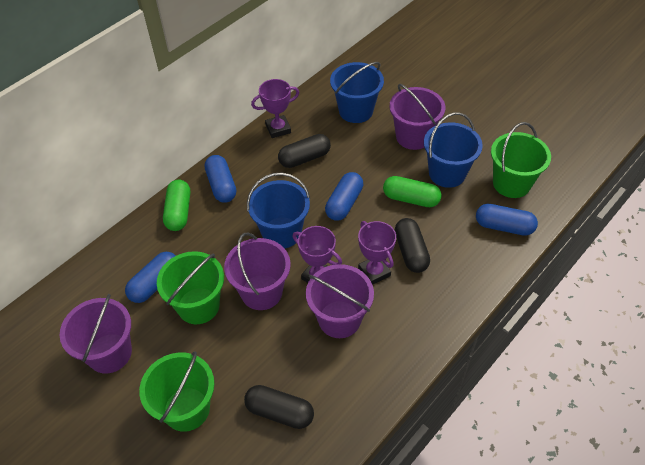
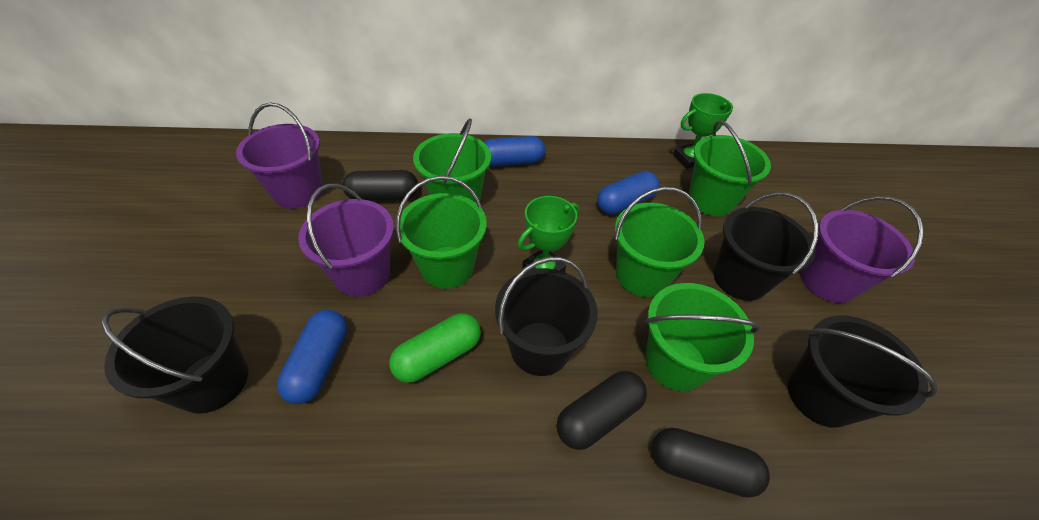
black bucket: none = 0 -> [101,297,248,413] [495,257,598,376] [714,192,819,301] [788,315,938,428] = 4
blue bucket: [247,173,310,248] [330,62,384,123] [424,112,483,188] = 3 -> none = 0
blue capsule: [125,252,176,303] [205,155,236,203] [325,172,363,221] [476,204,538,236] = 4 -> [277,310,347,404] [484,136,545,167] [597,171,659,215] = 3
green bucket: [139,351,214,432] [157,251,224,324] [491,122,551,198] = 3 -> [396,176,487,289] [413,119,491,203] [615,187,704,297] [645,283,761,391] [689,120,771,216] = 5
green capsule: [163,180,190,231] [383,176,442,207] = 2 -> [389,313,481,383] = 1
green trophy: none = 0 -> [518,196,579,272] [673,93,733,169] = 2
purple bucket: [60,294,132,374] [224,232,291,310] [306,264,374,338] [389,84,445,150] = 4 -> [236,103,323,208] [298,183,394,297] [801,196,924,303] = 3
purple trophy: [251,79,299,138] [293,226,342,283] [358,221,396,285] = 3 -> none = 0

